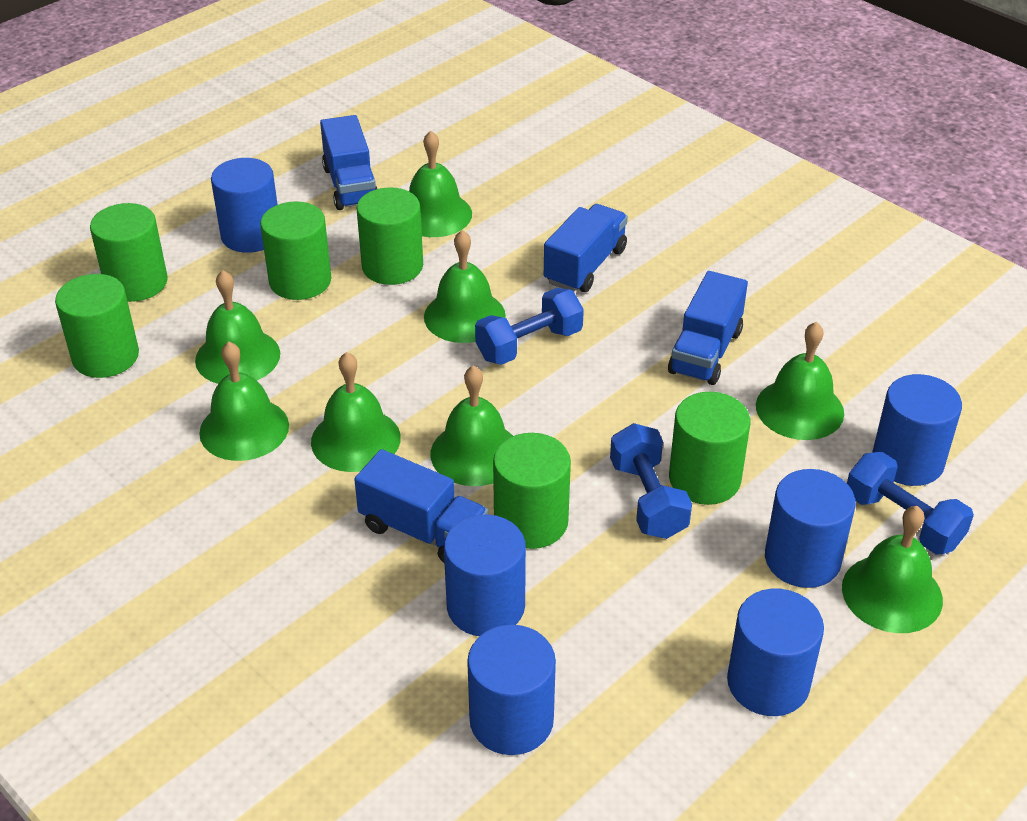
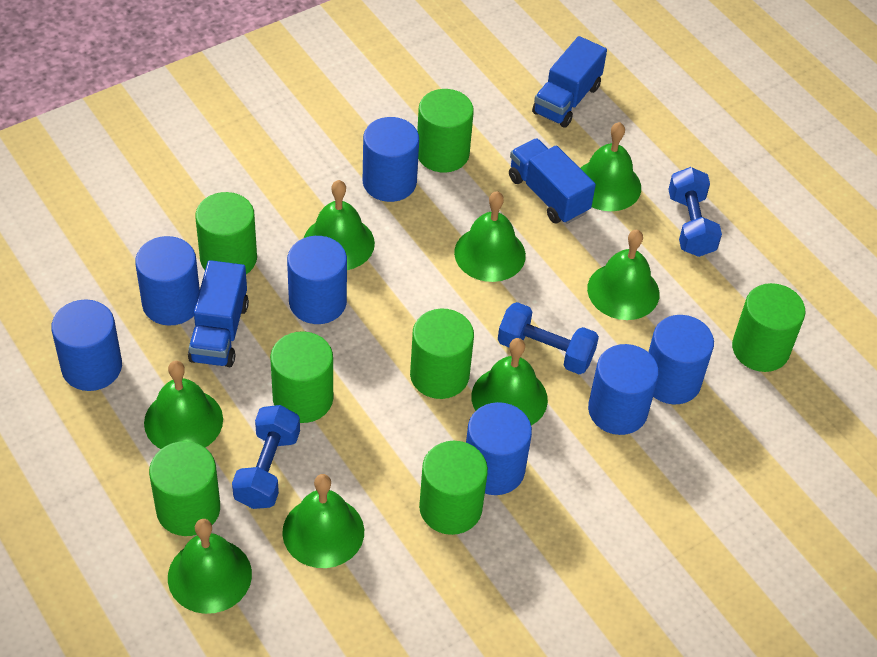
blue cylinder: [211,158,278,253] [444,514,526,636] [467,625,556,755] [727,589,824,716] [765,469,856,588] [873,374,962,486] = 6 -> [51,300,122,391] [135,236,200,326] [287,236,347,324] [363,117,419,202] [466,402,532,495] [588,344,659,435] [649,315,714,404] = 7
blue truck: [320,115,377,210] [354,449,488,564] [544,204,628,292] [668,271,748,385] = 4 -> [188,260,249,367] [509,138,596,224] [532,36,607,128] = 3
green cylinder: [55,274,139,378] [90,203,168,302] [260,201,331,300] [356,187,423,285] [493,433,571,549] [669,392,750,505] = 6 -> [149,441,220,536] [195,192,257,274] [270,331,333,423] [410,309,474,399] [417,89,474,173] [419,441,488,535] [732,283,805,372] = 7

